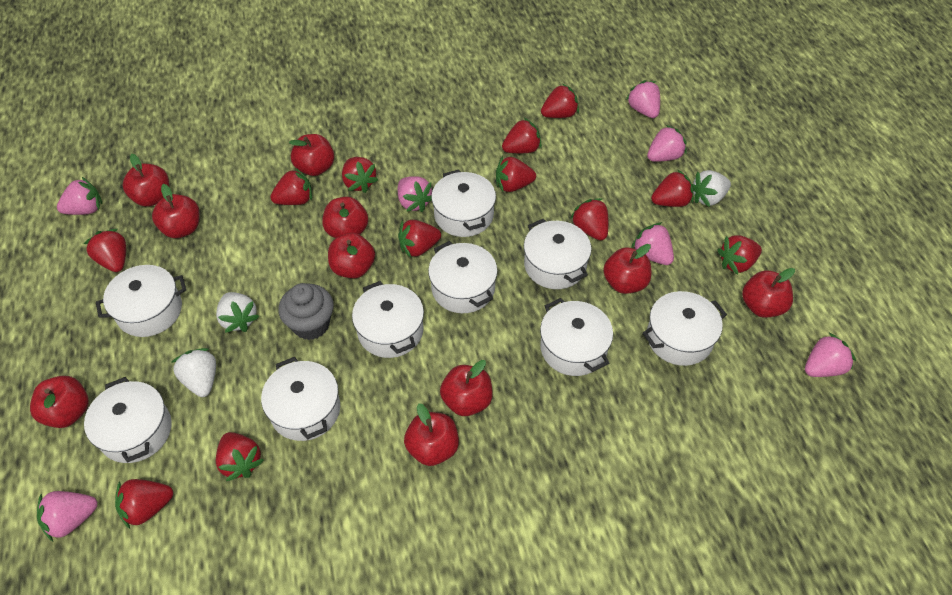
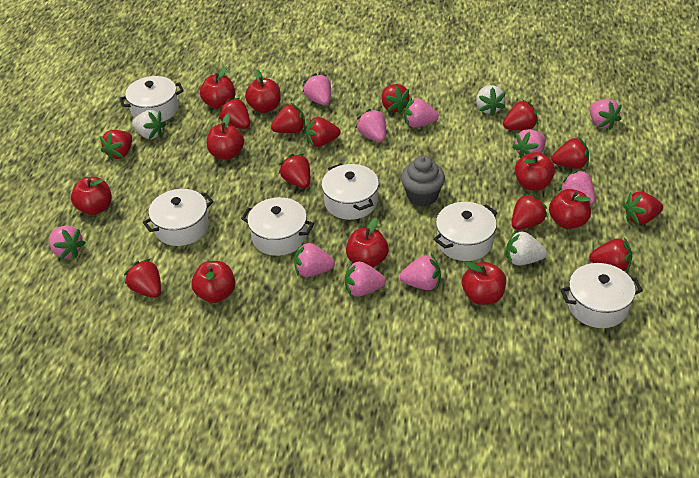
pink strawberry: [37,491,97,542] [57,177,102,215] [398,176,432,212] [626,80,660,118] [631,222,674,265] [647,125,687,162] [805,333,856,377] = 7 -> [49,225,86,259] [294,241,335,277] [303,73,331,105] [345,260,386,297] [356,109,386,142] [400,254,441,290] [404,98,439,128] [512,129,546,158] [558,170,596,205] [590,99,622,130] = 10
red apple: [30,376,89,428] [122,154,169,207] [152,184,200,238] [289,134,334,176] [322,197,368,238] [328,233,375,278] [404,403,459,466] [440,360,493,416] [603,244,651,294] [742,268,795,318] = 10 -> [71,177,112,215] [191,261,236,303] [200,67,235,109] [207,114,244,160] [245,69,281,113] [346,218,389,267] [462,261,506,305] [515,152,555,191] [549,189,591,229] = 9
white pot: [84,377,172,463] [96,265,186,337] [261,357,340,441] [352,281,424,358] [428,241,498,313] [431,169,496,237] [524,219,592,289] [540,298,613,376] [642,291,727,366] = 9 -> [119,76,184,122] [143,189,214,246] [241,197,314,256] [321,163,379,220] [434,202,498,261] [560,263,643,328] = 6

